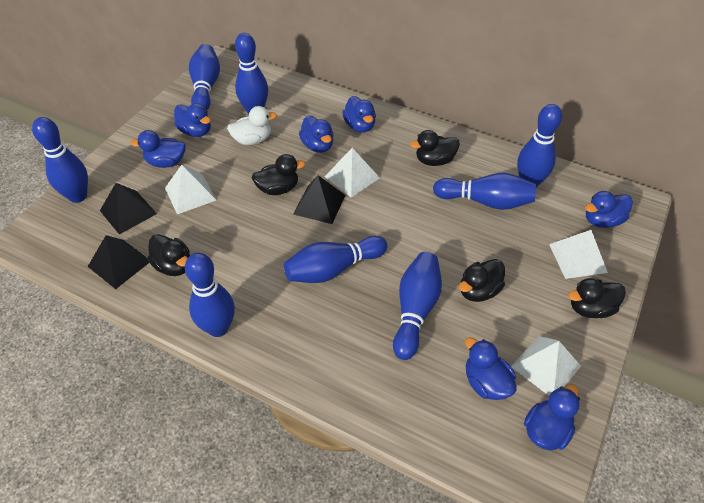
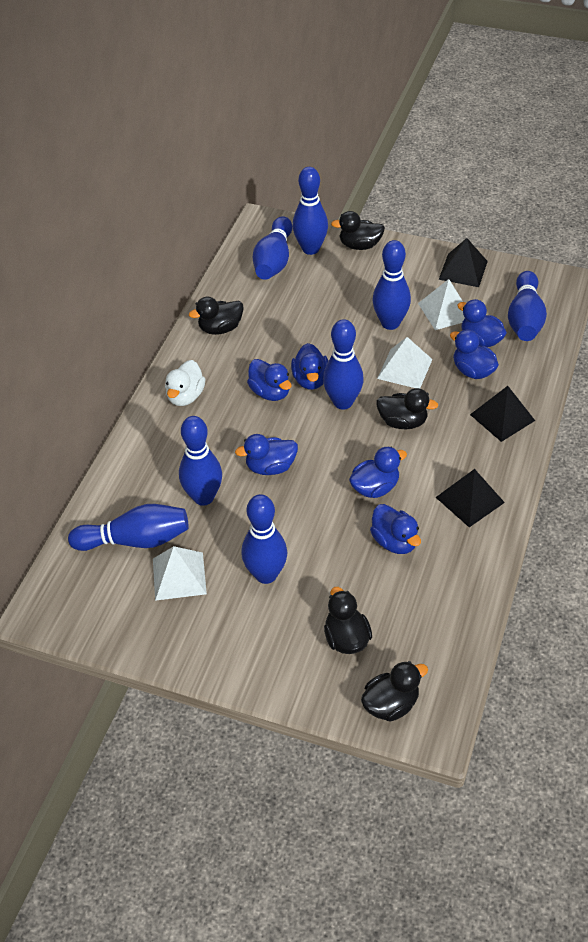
white pyramid: [165,165,216,214] [325,148,380,198] [511,336,581,396] [549,230,608,279] = 4 -> [153,546,207,601] [377,337,432,389] [418,279,465,330] = 3

